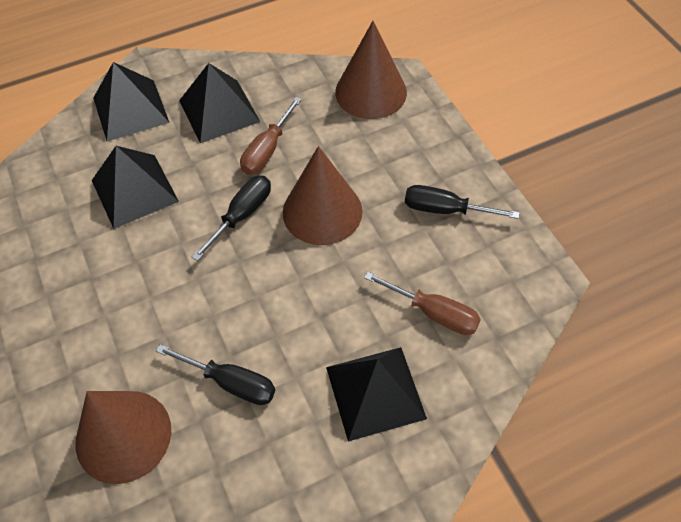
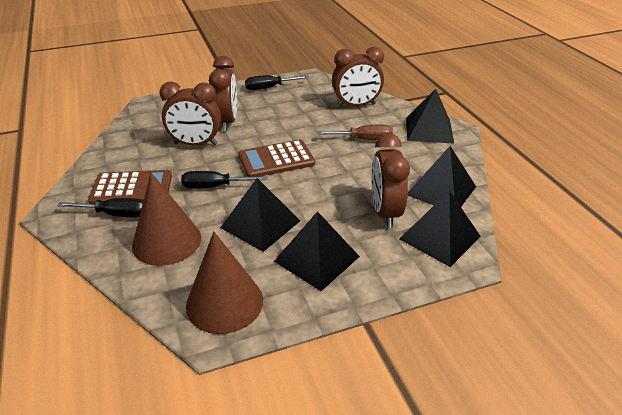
black pyramid: [92,146,179,229] [93,62,170,141] [179,63,260,143] [326,347,427,441] = 4 -> [220,178,300,252] [274,211,360,291] [399,191,481,267] [406,89,454,143] [408,146,476,207] = 5
brown calculator: none = 0 -> [88,170,172,204] [238,140,315,177] = 2
brown clock: none = 0 -> [159,81,221,146] [209,56,237,131] [332,47,384,108] [372,133,410,228] = 4
brown cone: [76,391,171,484] [283,146,362,245] [335,21,407,119] = 3 -> [132,173,201,266] [186,232,263,334] = 2
brown screwdriver: [240,97,302,175] [364,272,481,335] = 2 -> [317,125,393,140] = 1

